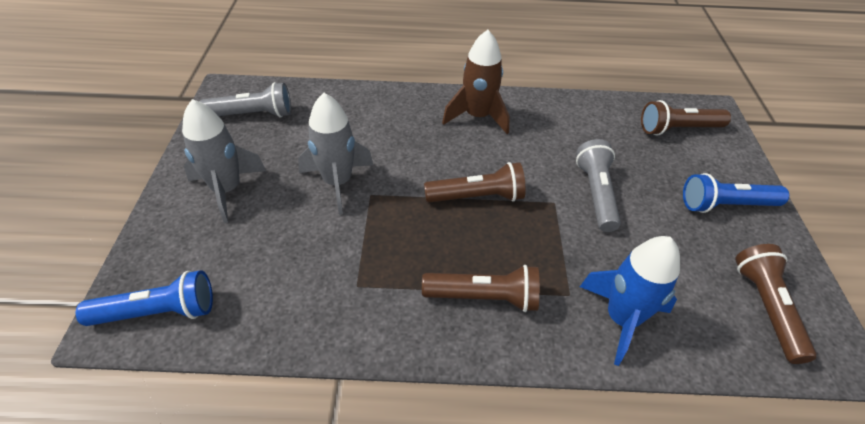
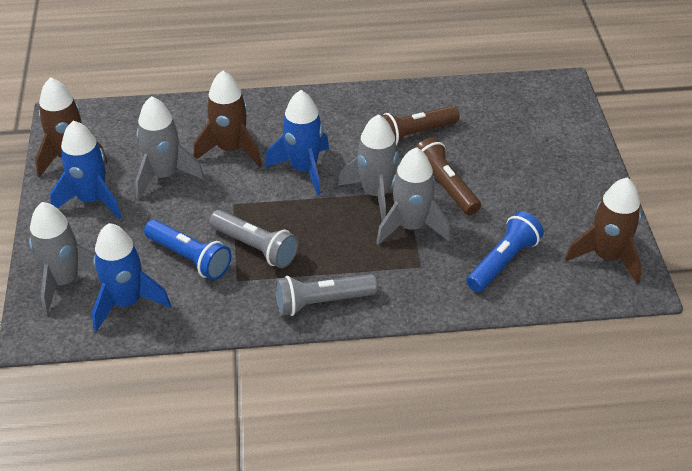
blue rocket: [580,236,680,366] = 1 -> [50,120,122,219] [92,223,171,332] [265,90,329,195] = 3
brown flashlight: [422,265,540,312] [424,162,526,202] [641,100,731,135] [735,244,817,364] = 4 -> [381,106,460,146] [415,137,481,215] = 2
brown rocket: [442,30,510,134] = 1 -> [35,77,108,177] [193,70,262,167] [565,177,642,284] = 3
grey rocket: [182,99,266,223] [298,93,373,215] = 2 -> [29,202,97,315] [135,96,204,199] [338,114,402,221] [376,147,451,245] = 4

